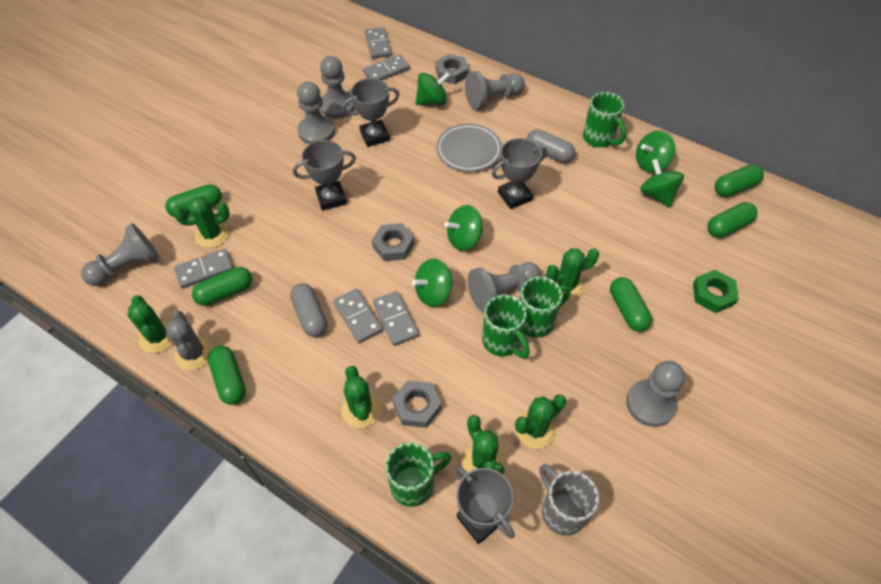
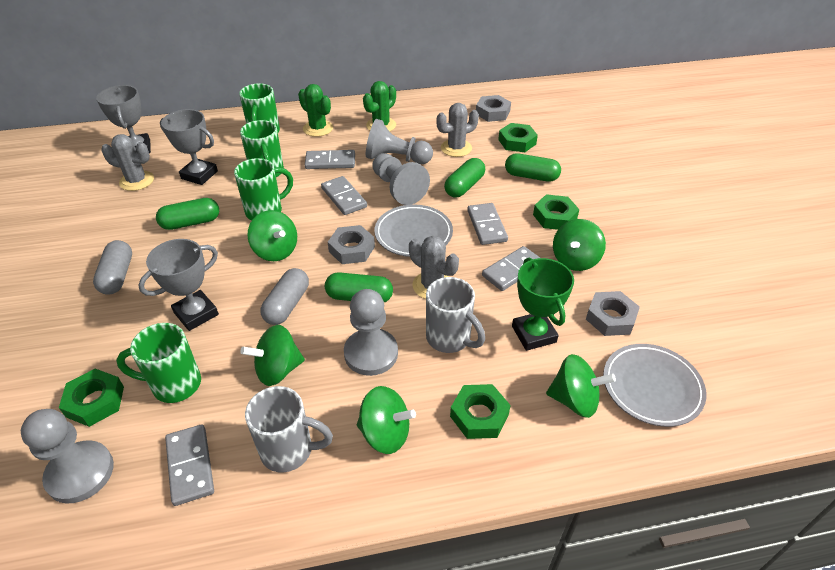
green cactus: [127,295,173,353] [173,197,230,248] [341,366,381,428] [462,415,504,474] [515,394,566,449] [546,248,599,300] = 6 -> [298,84,333,137] [363,81,396,131] = 2
green capsule: [165,184,222,217] [192,267,252,306] [208,346,246,405] [610,277,652,332] [707,202,757,238] [715,164,764,197] = 6 -> [156,198,219,230] [325,272,393,302] [444,158,485,198] [505,153,561,182] = 4
green nut: [693,270,739,313] = 1 -> [59,369,124,427] [450,384,511,439] [498,123,538,152] [533,194,579,230] = 4
green trophy: none = 0 -> [512,258,574,351] = 1
grey cactus: [166,311,213,370] = 1 -> [101,134,154,191] [409,236,459,299] [437,103,479,157] = 3
grey mug: [539,464,599,536] = 1 -> [245,386,333,472] [426,277,485,353] = 2
grey pawn: [81,223,160,286] [297,82,335,144] [320,56,355,119] [465,71,525,109] [468,262,541,312] [626,361,685,427] = 6 -> [21,409,114,504] [344,289,398,376] [366,119,433,164] [372,153,430,205] = 4
grey plate: [436,124,502,172] = 1 -> [374,205,453,257] [603,344,706,427] = 2
grey trophy: [293,140,356,211] [342,78,399,147] [455,466,514,544] [492,138,547,209] = 4 -> [96,85,151,153] [138,239,219,331] [160,109,218,185] = 3

